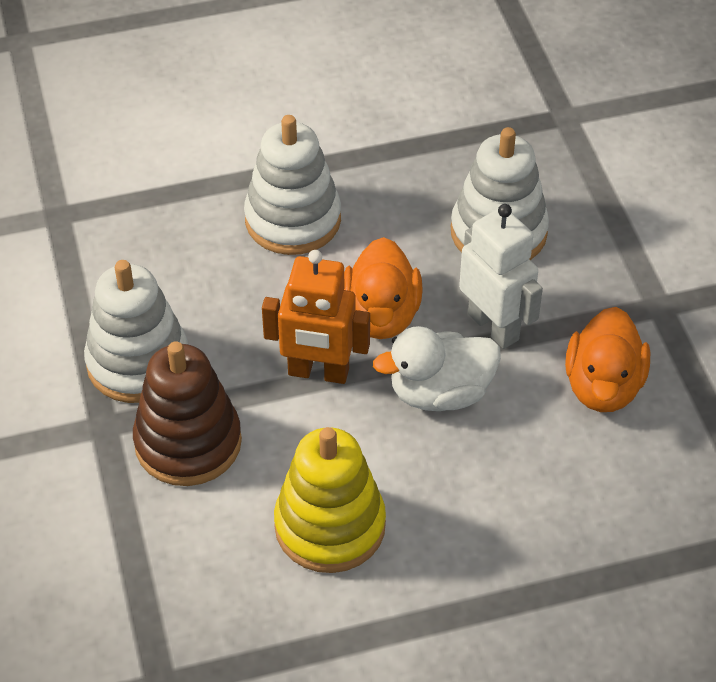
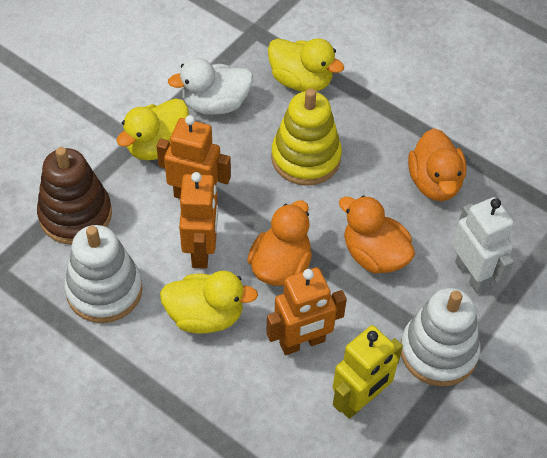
orange duck: [344,237,423,339] [565,307,650,412] = 2 -> [247,200,312,286] [339,195,415,274] [408,128,466,201] = 3
orange robot: [262,250,370,384] = 1 -> [157,115,231,199] [179,172,218,269] [266,268,347,355] = 3
white stacking toy: [84,260,188,403] [244,115,341,255] [451,127,549,260] = 3 -> [64,225,143,323] [401,288,481,386] = 2
yellow duck: none = 0 -> [117,98,189,160] [160,271,258,334] [268,38,344,92] = 3
yellow robot: none = 0 -> [333,325,403,419] = 1

